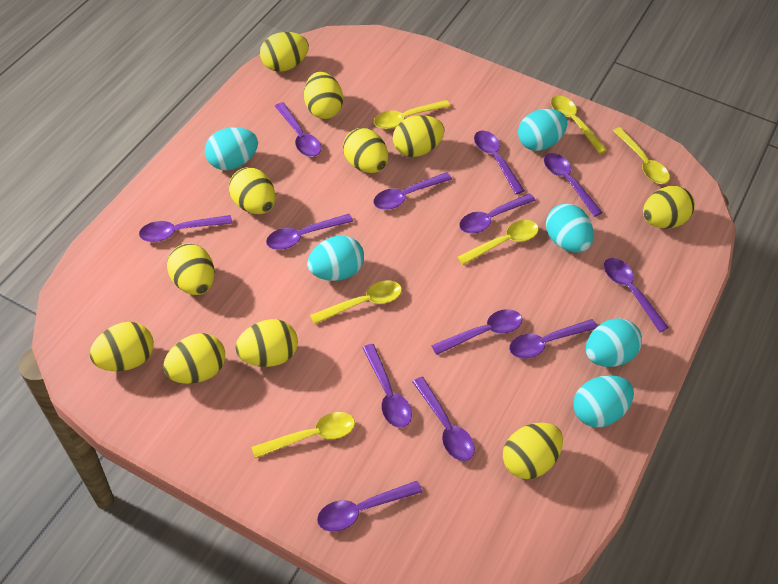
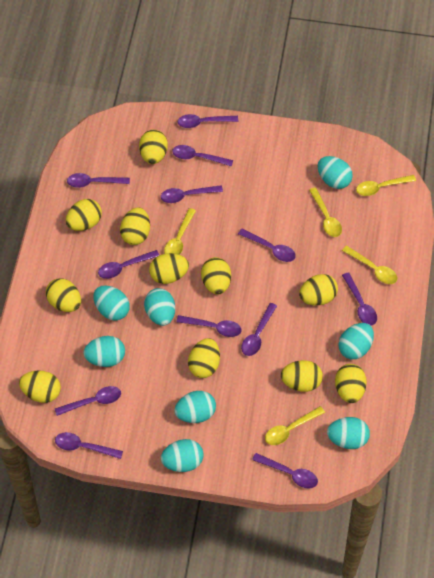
purple spoon: [139,215,233,242] [266,214,353,250] [275,102,321,157] [317,481,422,532] [362,344,412,428] [373,172,452,210] [412,377,475,461] [431,309,522,355] [459,193,535,234] [474,131,525,194] [509,319,598,359] [544,153,603,217] [604,258,669,332] = 13 -> [55,386,121,416] [55,432,123,459] [67,173,130,188] [98,250,159,279] [161,185,223,203] [172,145,233,167] [176,315,241,337] [178,114,238,128] [238,229,296,262] [241,303,277,356] [252,453,318,489] [342,272,377,326] = 12
turquoise egg: [205,127,258,170] [307,236,364,281] [518,109,567,151] [546,203,594,253] [573,375,634,427] [585,318,642,367] = 6 -> [83,336,125,367] [93,286,130,320] [144,288,175,326] [161,439,204,472] [174,391,216,423] [318,156,353,189] [327,417,370,449] [338,323,374,359] = 8
yellow spoon: [251,412,355,458] [310,280,402,324] [374,100,451,129] [457,220,538,265] [551,96,607,154] [613,127,670,184] = 6 -> [164,208,196,255] [265,406,325,445] [309,187,342,237] [342,245,397,284] [356,175,416,196] = 5

